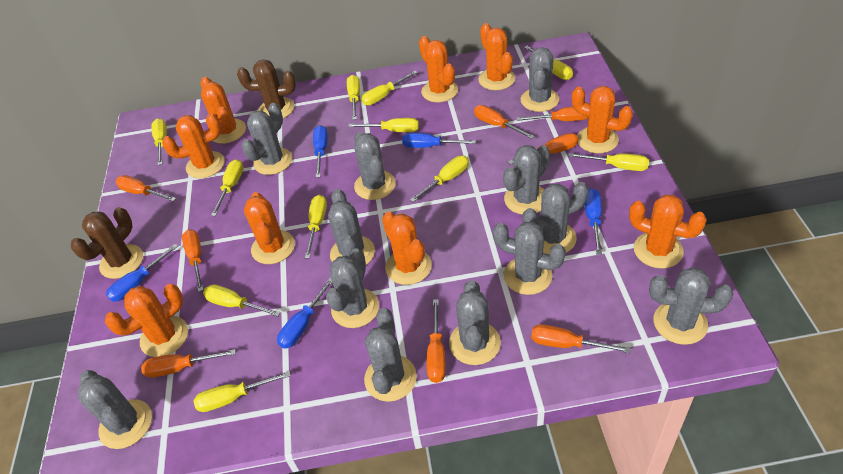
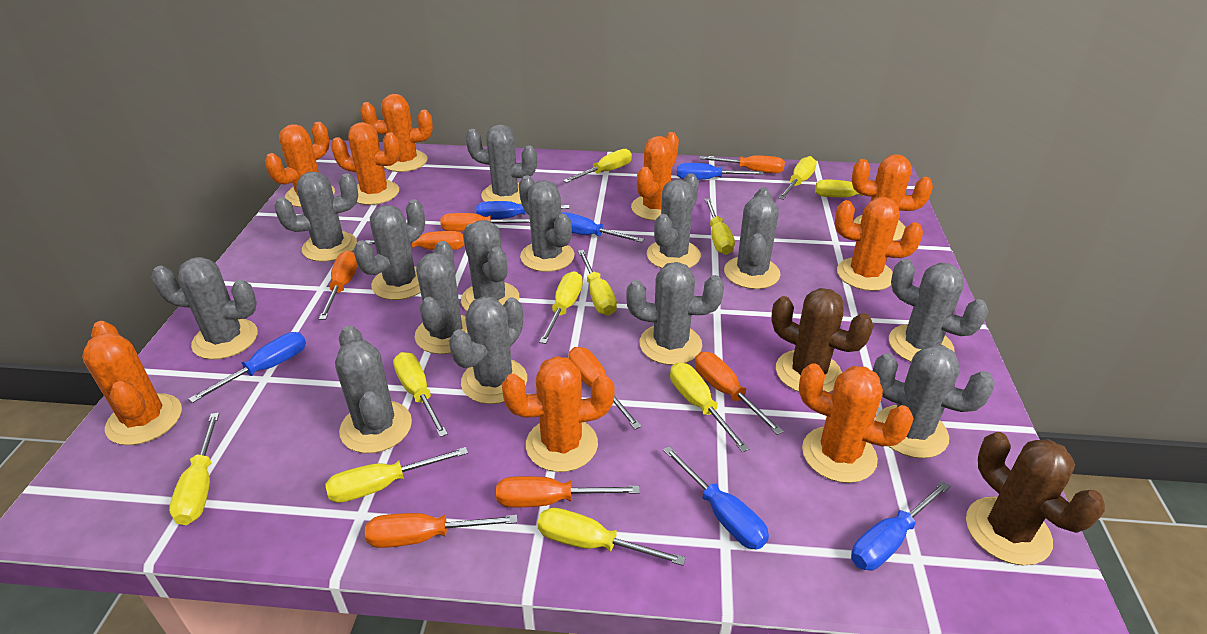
blue screwdriver: [106,244,178,302] [277,277,332,349] [313,125,328,178] [402,133,476,148] [584,188,602,255] = 5 -> [189,332,306,403] [476,201,570,219] [561,212,644,243] [663,446,769,550] [677,163,763,180] [851,481,950,571] = 6
grey cactus: [78,370,152,449] [241,103,292,175] [326,248,379,328] [328,189,375,265] [354,132,396,200] [364,308,417,402] [449,280,501,365] [493,222,566,295] [503,145,550,215] [521,47,559,112] [522,182,588,254] [649,267,733,345] = 12 -> [151,257,258,360] [274,172,358,262] [335,325,412,453] [354,200,425,300] [415,241,468,354] [449,296,527,404] [461,220,519,311] [465,124,537,204] [519,176,575,272] [626,262,724,365] [647,173,701,268] [724,187,780,289] [873,344,995,458] [889,259,989,362] = 14

